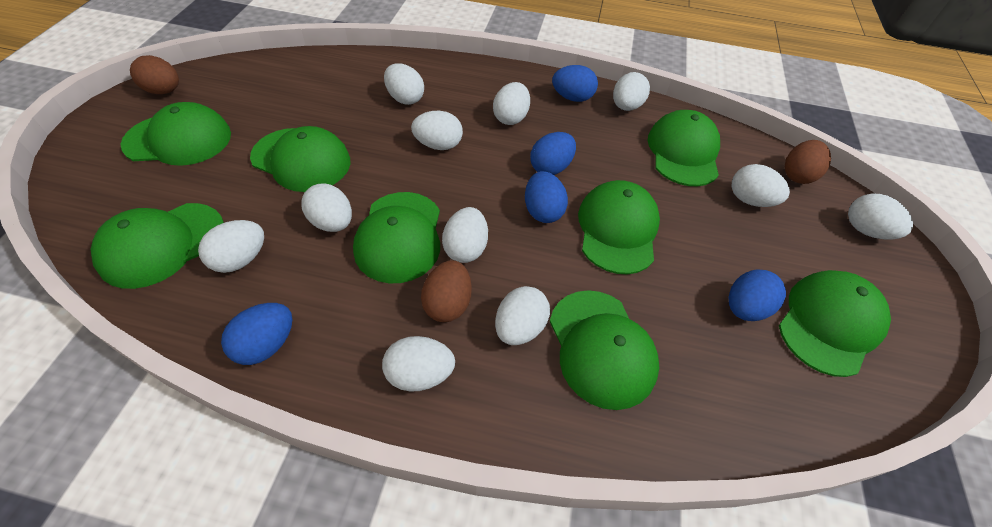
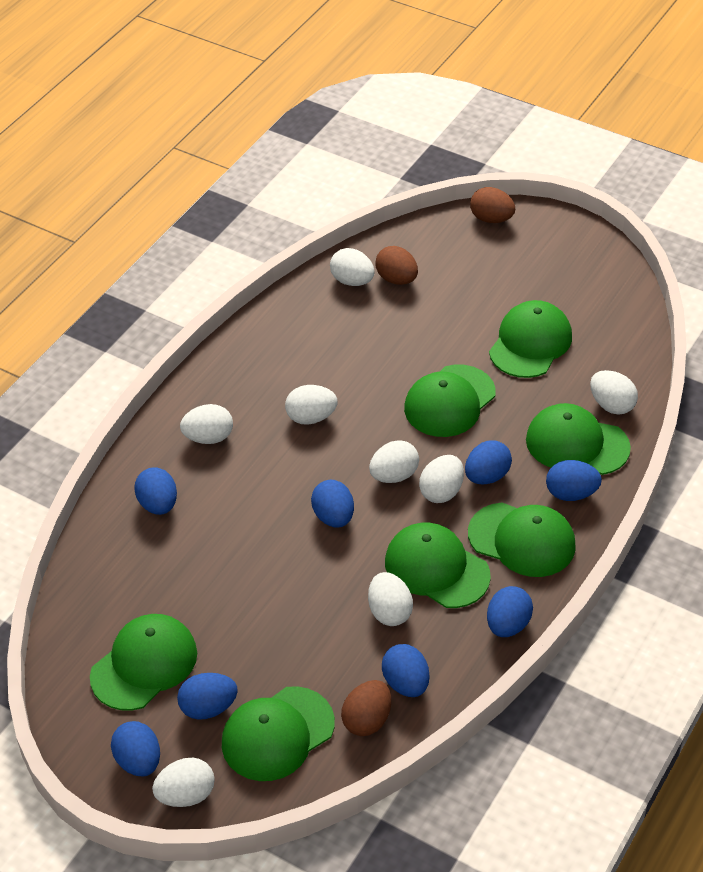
blue egg: [221,303,292,365] [525,171,568,223] [530,132,576,175] [552,65,598,102] [729,270,786,321] = 5 -> [111,721,160,776] [134,467,177,515] [177,673,238,720] [311,480,354,527] [382,644,429,697] [465,440,512,484] [487,586,533,637] [546,460,602,501] = 8
green cap: [90,203,224,289] [120,102,231,166] [250,126,350,192] [353,192,440,283] [550,290,659,410] [578,180,660,274] [647,110,720,186] [779,270,891,377] = 8 -> [90,614,197,711] [222,686,335,781] [385,523,491,608] [404,365,496,437] [468,502,576,577] [489,300,572,378] [526,403,631,475] = 7
white egg: [198,220,264,273] [301,184,352,232] [382,336,455,392] [384,63,424,105] [411,111,463,150] [442,207,488,263] [493,82,530,125] [495,286,550,345] [613,72,650,111] [732,164,790,207] [848,194,913,240] = 11 -> [152,758,215,807] [180,404,233,444] [285,385,338,425] [330,248,375,286] [368,572,413,626] [369,440,419,483] [419,455,464,503] [590,370,638,415] = 8

